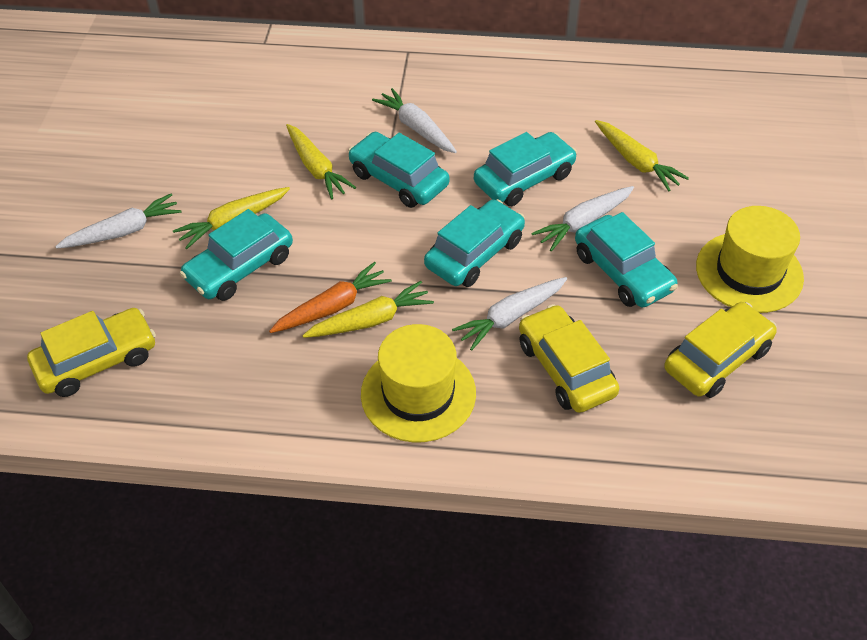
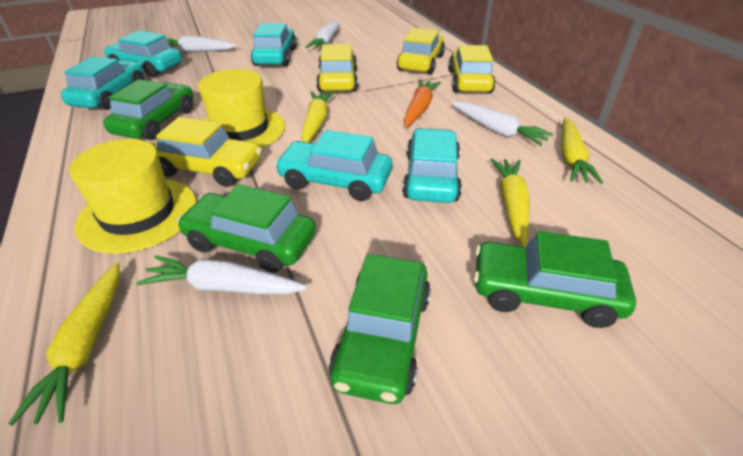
green car: none = 0 -> [103,79,193,140] [177,184,316,273] [329,254,431,404] [473,231,636,328] = 4
yellow car: [27,308,156,397] [519,304,619,413] [664,302,777,398] = 3 -> [152,117,262,187] [316,44,358,92] [397,28,445,74] [448,45,495,93] = 4

